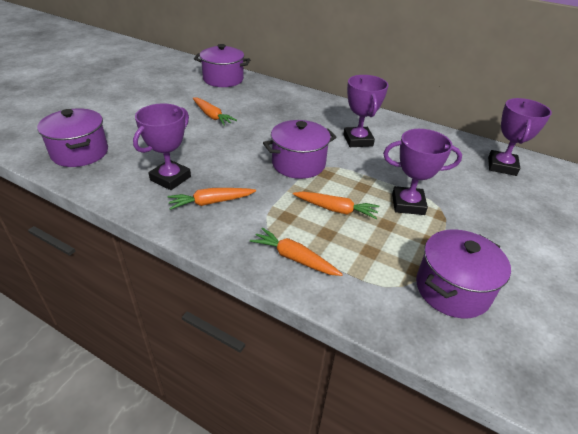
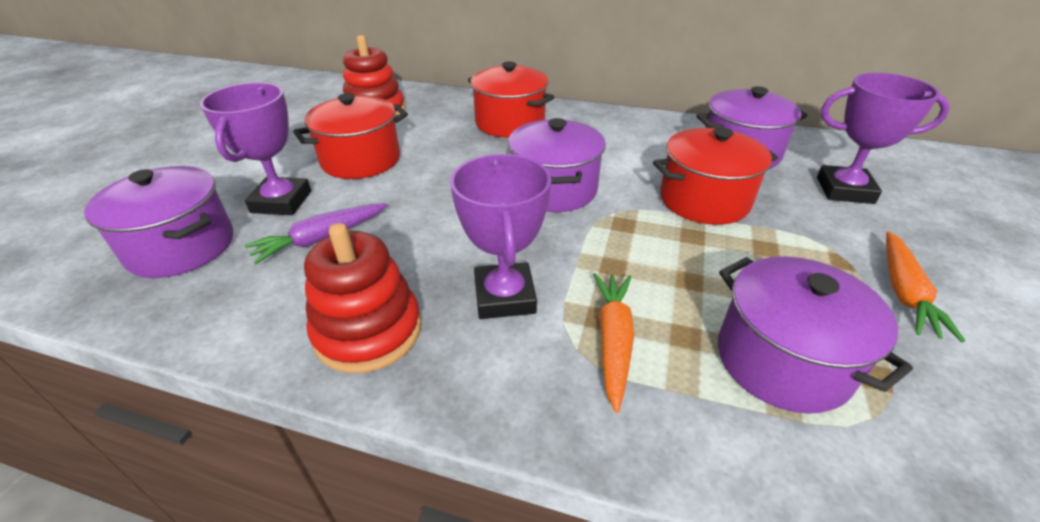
orange carrot: [167,188,256,210] [193,97,237,126] [250,228,343,276] [293,191,380,219] = 4 -> [593,273,634,413] [886,231,965,342] = 2
purple carrot: none = 0 -> [245,203,387,264] = 1
purple trophy: [133,103,191,190] [343,75,388,147] [383,129,462,215] [488,98,552,176] = 4 -> [200,82,311,215] [450,154,551,319] [817,73,950,204] = 3
red pot: none = 0 -> [293,93,408,179] [468,61,554,138] [653,127,778,225] = 3
red stacking toy: none = 0 -> [304,223,422,373] [343,35,406,118] = 2

